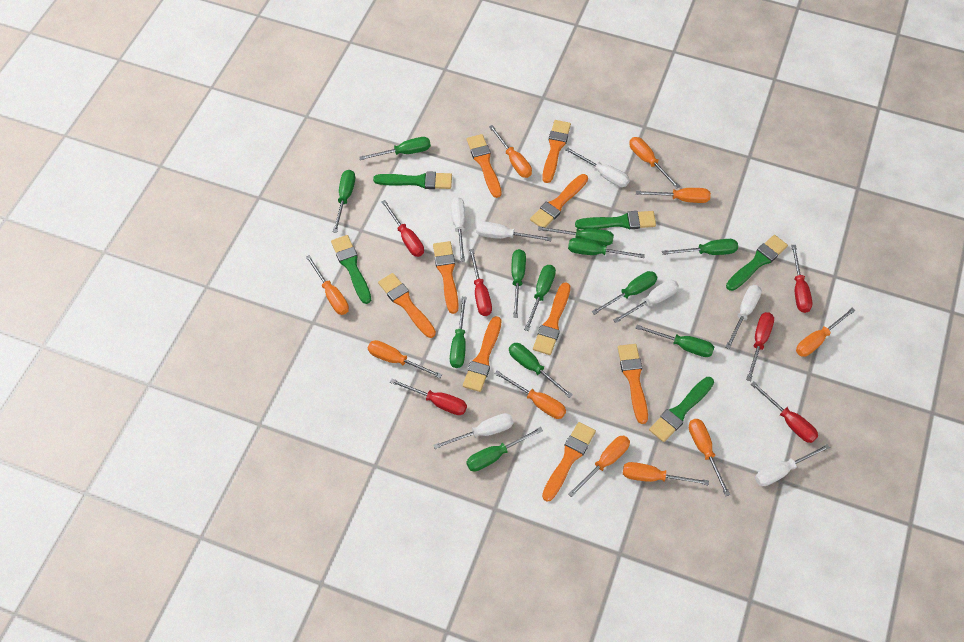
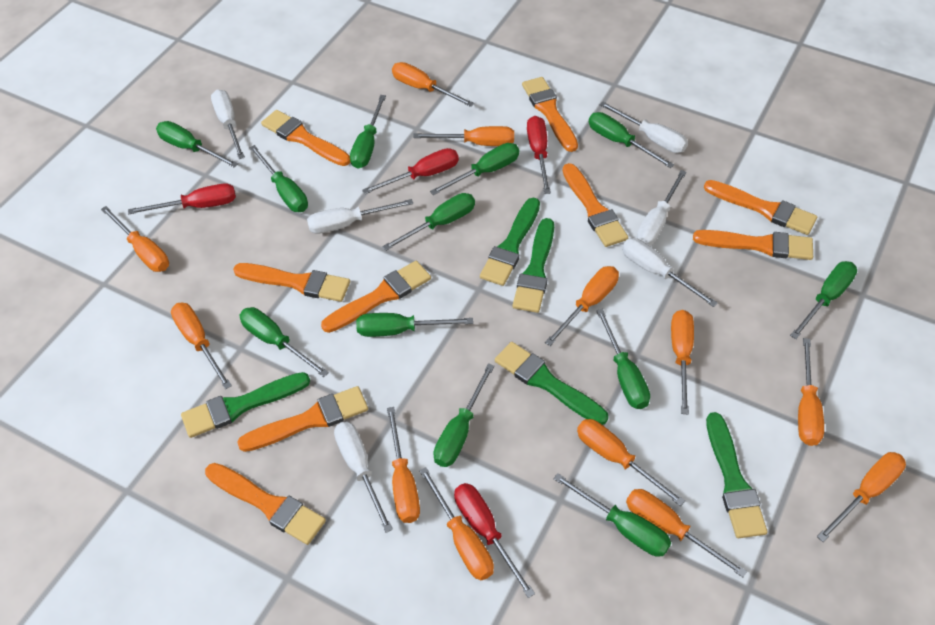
orange screwdriver: [306,255,349,315] [368,340,442,378] [489,125,532,178] [495,370,566,419] [568,435,630,497] [623,462,709,485] [629,137,680,189] [636,188,711,203] [689,419,730,496] [796,308,856,357] = 10 -> [101,206,169,272] [171,303,232,389] [387,407,420,523] [392,62,474,107] [413,126,514,146] [419,467,494,580] [545,266,619,346] [577,419,685,506] [626,489,747,577] [671,310,694,415] [798,338,824,446] [817,452,906,542] = 12
red screwdriver: [381,200,424,257] [390,379,467,415] [469,249,492,316] [746,312,774,381] [751,382,818,443] [791,245,812,313] = 6 -> [128,183,236,214] [362,148,459,194] [454,483,535,598] [527,116,551,194] = 4
white screwdriver: [433,413,514,449] [451,197,465,262] [476,221,552,241] [565,147,630,187] [613,280,679,323] [725,285,762,349] [755,444,830,486] = 7 -> [211,89,245,159] [307,199,413,234] [334,422,393,533] [599,102,688,153] [622,238,718,307] [637,170,687,246] = 6

